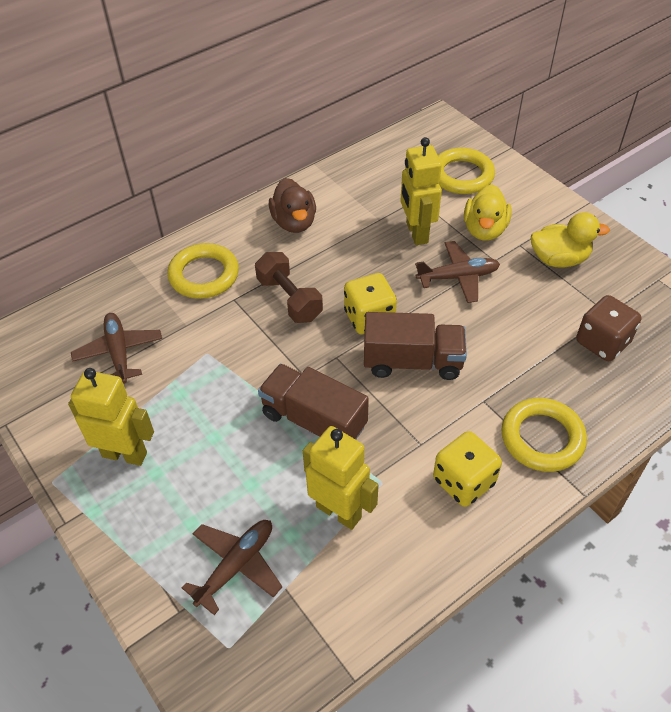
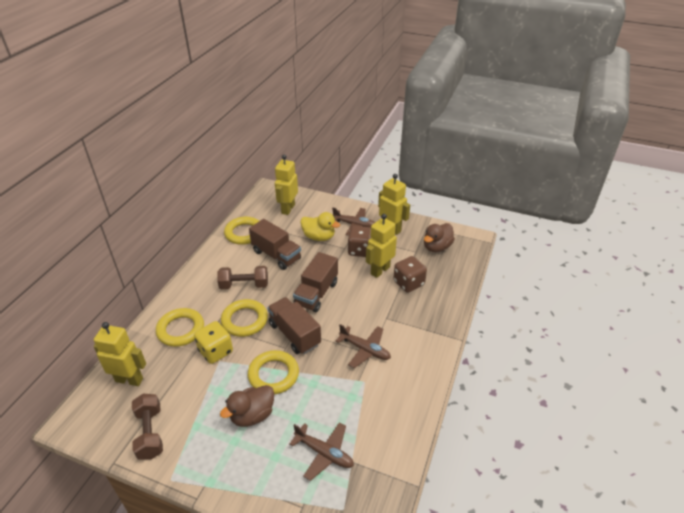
brown dice: [576,295,641,361] = 1 -> [348,226,371,257] [393,256,427,293] = 2
brown duck: [269,178,316,233] = 1 -> [220,385,274,427] [424,223,455,252] = 2
brown dumbbell: [255,252,323,323] = 1 -> [132,394,163,460] [217,266,268,289] = 2
brown truck: [258,364,369,440] [364,312,467,380] = 2 -> [249,219,301,270] [267,297,321,354] [293,252,338,312] = 3
yellow dice: [344,273,397,335] [433,431,502,507] = 2 -> [194,321,233,364] = 1
yellow duck: [464,184,512,241] [531,212,610,268] = 2 -> [300,212,340,241] = 1
yellow ring: [167,243,239,299] [438,148,495,194] [501,398,587,472] = 3 -> [156,308,204,347] [221,299,268,337] [224,217,259,245] [248,350,299,394] = 4
yellow robot: [68,368,154,466] [303,426,378,530] [400,137,442,245] = 3 -> [94,322,146,386] [275,154,298,215] [366,214,397,278] [378,174,410,235] = 4

